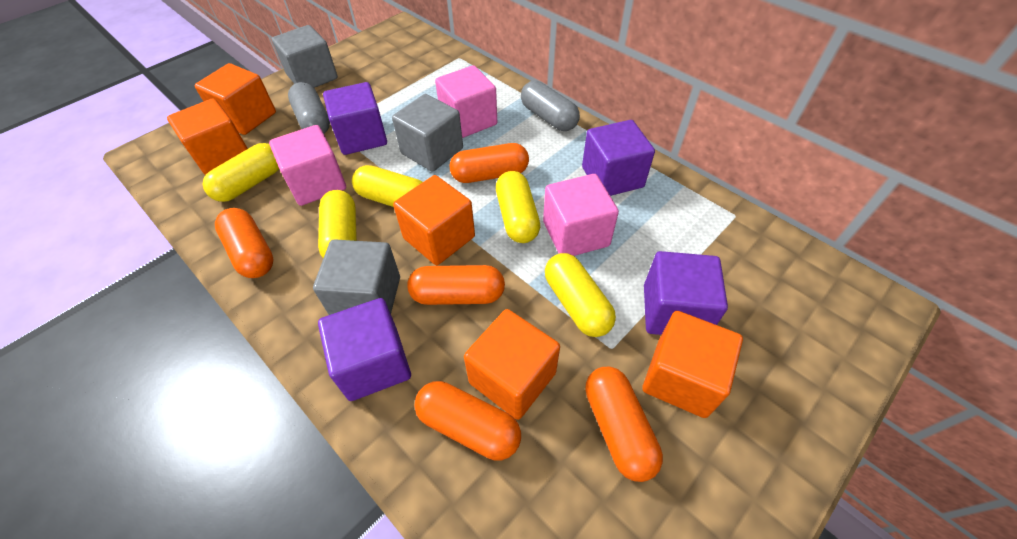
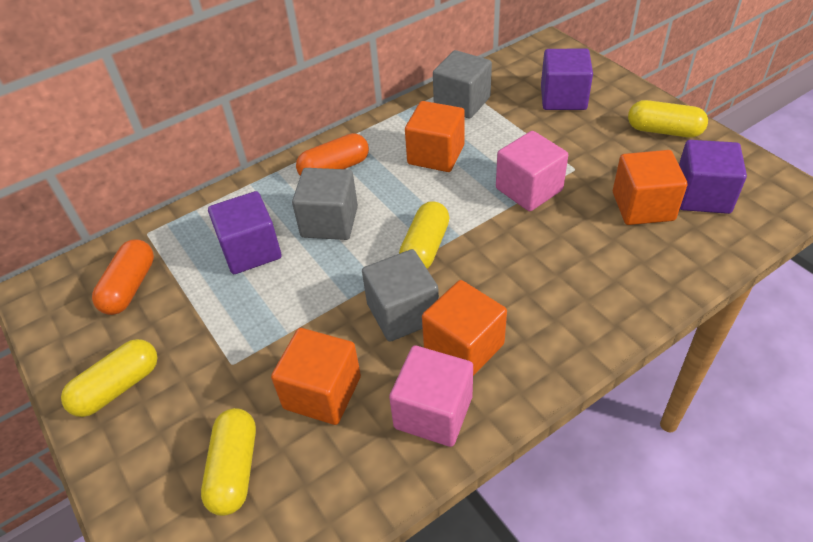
grey capsule: [288,82,330,134] [521,81,580,131] = 2 -> none = 0
orange capsule: [215,208,273,278] [407,265,505,305] [414,381,521,461] [450,143,529,183] [585,366,663,482] = 5 -> [92,240,154,315] [296,133,369,176] = 2
orange cube: [167,98,248,175] [195,63,276,135] [393,175,475,265] [464,309,560,420] [642,311,743,418] = 5 -> [271,328,361,425] [405,101,465,172] [422,280,507,376] [613,150,688,225] = 4
pink cube: [269,125,346,206] [435,65,497,138] [543,174,619,256] = 3 -> [389,346,473,447] [496,131,568,211] = 2
purple cube: [318,298,411,401] [323,82,387,155] [582,120,655,196] [644,251,728,335] = 4 -> [208,191,282,274] [541,48,593,110] [679,140,747,214] = 3
yellow capsule: [203,143,279,202] [318,190,357,258] [352,165,422,207] [496,171,540,243] [545,253,616,337] = 5 -> [61,339,157,417] [201,408,256,516] [399,201,450,269] [628,100,708,138] = 4

